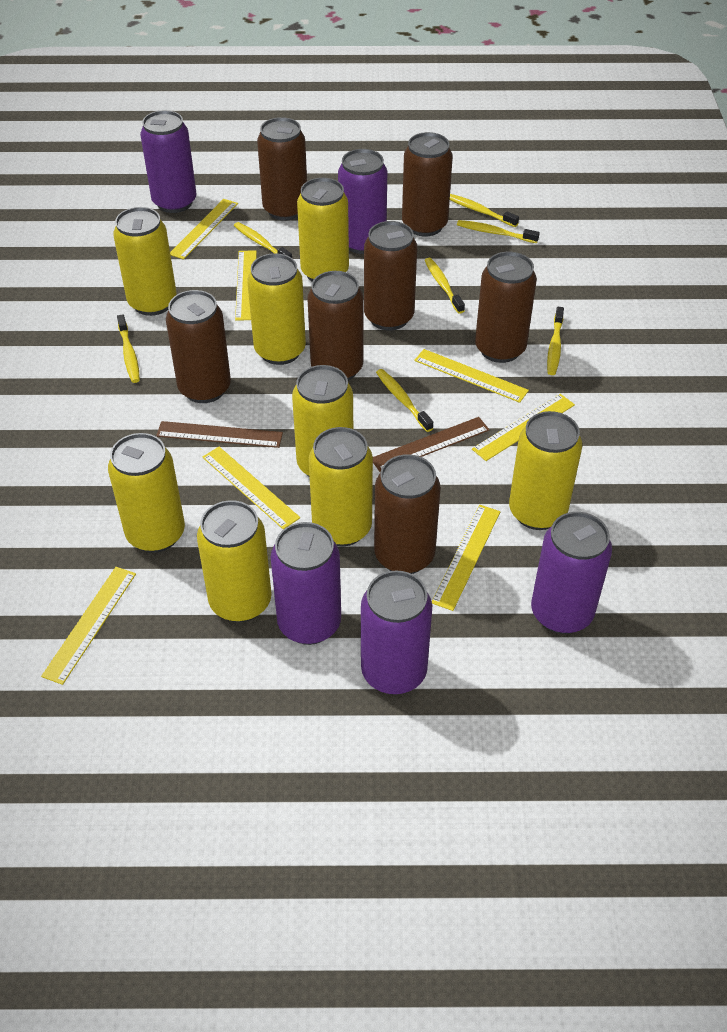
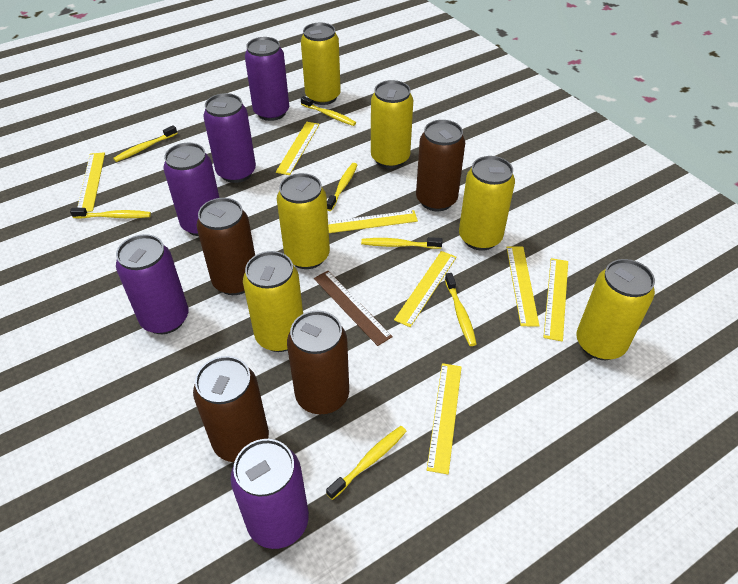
brown can: [166,290,231,403] [257,117,307,221] [307,271,363,381] [364,221,417,331] [374,454,441,574] [402,132,453,236] [475,252,537,363] = 7 -> [193,356,269,462] [196,198,255,295] [287,311,349,415] [416,120,465,211] = 4
brown ruler: [156,421,283,448] [373,417,489,473] = 2 -> [314,271,393,346] = 1
yellow can: [108,433,185,553] [113,207,177,316] [197,500,272,622] [247,253,306,365] [292,365,353,476] [297,178,349,282] [309,427,373,546] [509,411,582,530] = 8 -> [243,251,303,352] [277,173,330,269] [301,23,341,105] [371,80,413,169] [459,156,515,251] [576,259,655,360] = 6

